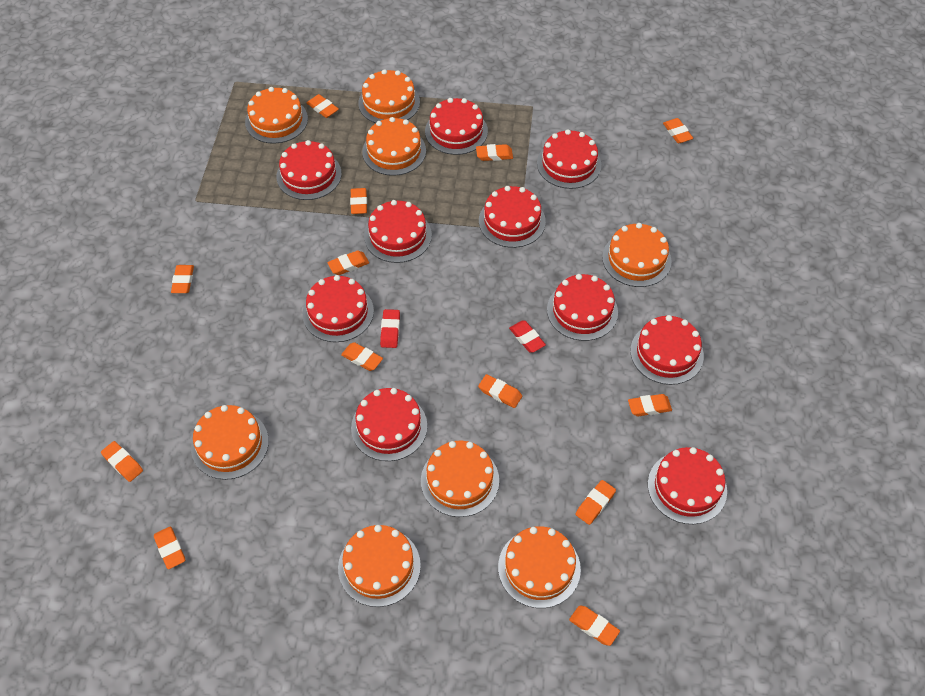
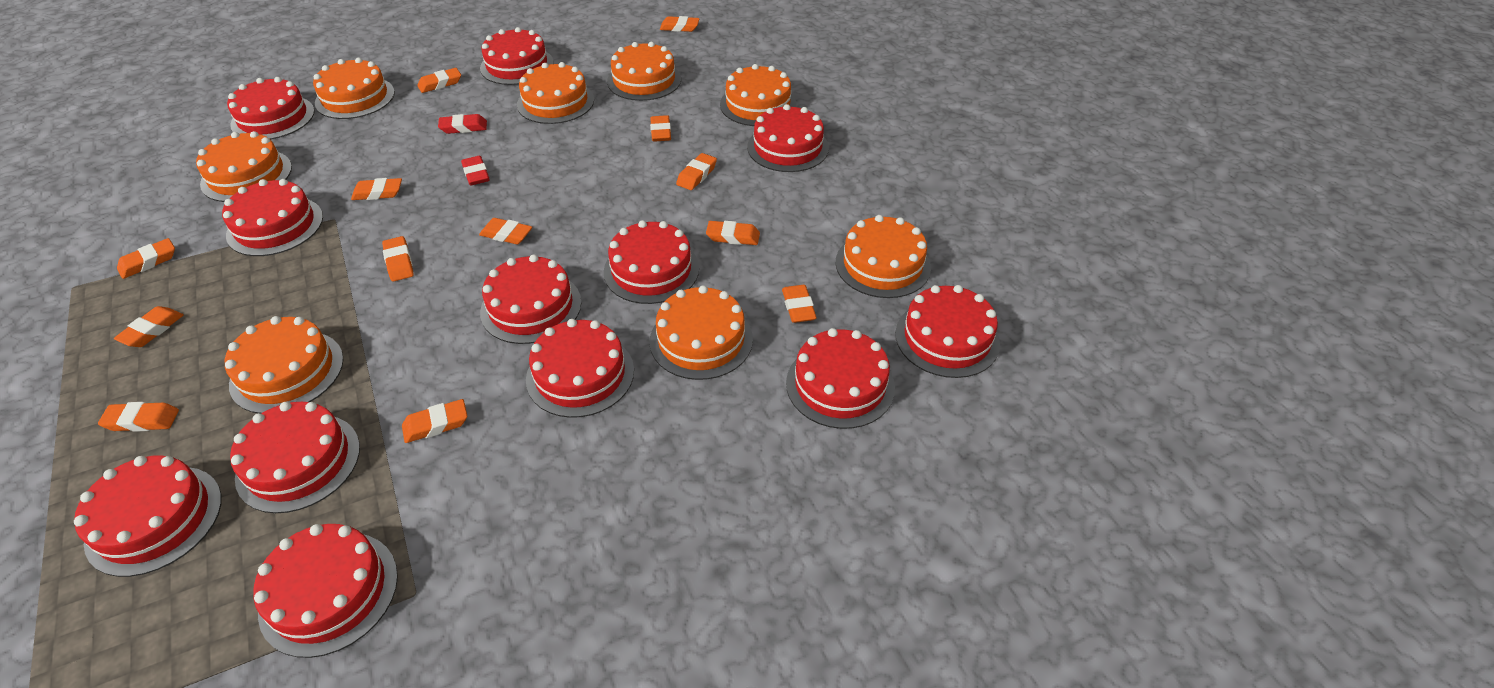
red cake: [277,140,342,200] [303,275,374,342] [351,388,427,461] [364,200,432,263] [425,98,488,155] [479,186,546,248] [537,129,601,189] [547,274,618,341] [630,315,704,385] [648,447,727,524] = 10 -> [74,456,222,577] [222,179,323,256] [227,77,315,140] [230,402,360,513] [253,524,398,658] [480,27,554,85] [480,254,581,344] [526,319,634,418] [604,220,699,304] [747,104,829,172] [786,328,895,429] [895,285,1000,378] = 12

